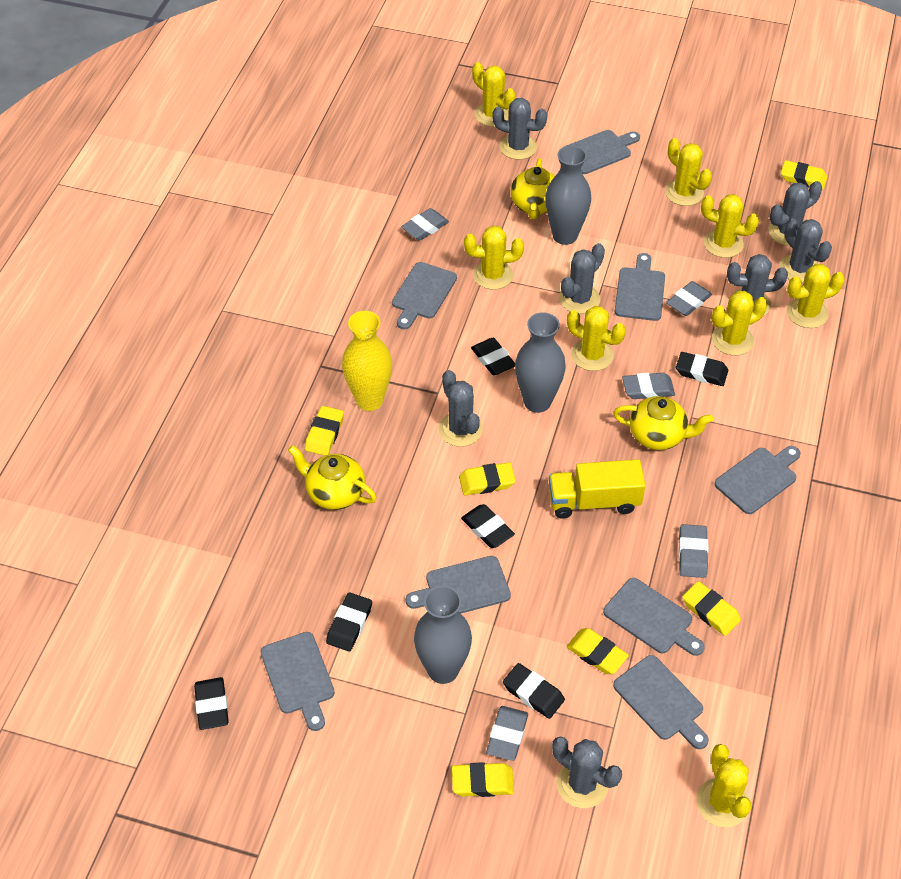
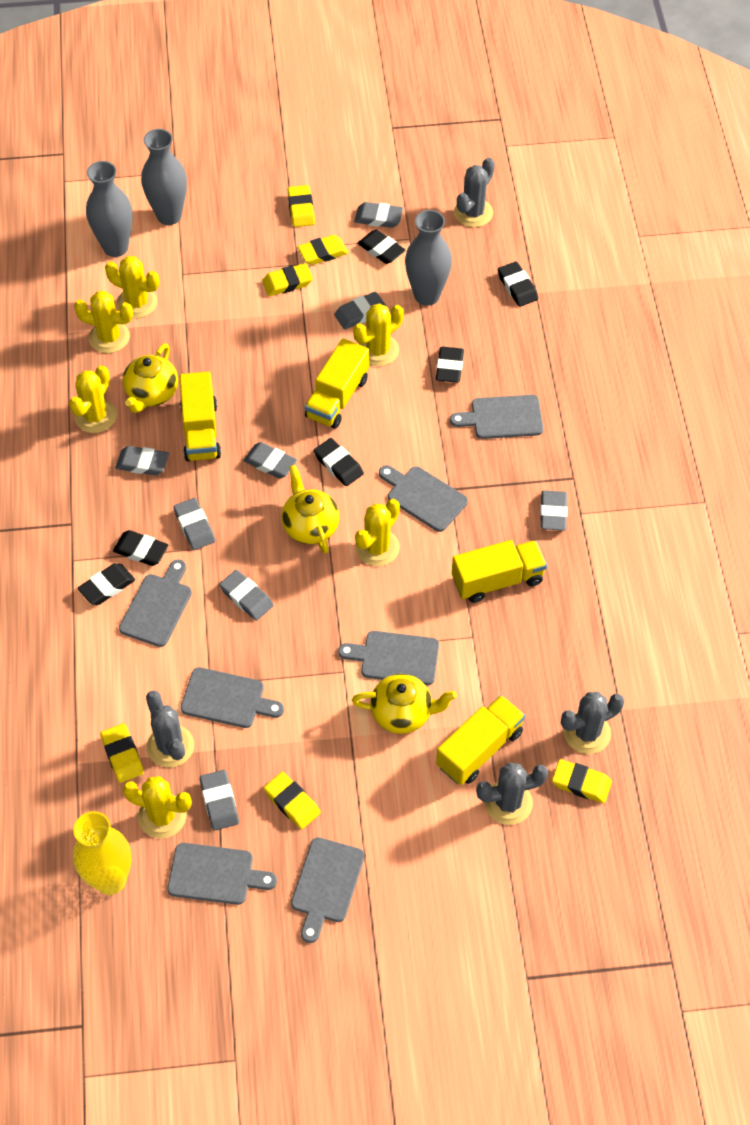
grey cactus: [439,370,483,447] [492,98,548,160] [552,737,622,808] [559,243,605,314] [727,254,788,316] [769,181,822,246] [780,218,832,283] = 7 -> [146,691,194,768] [454,158,495,227] [476,762,548,825] [561,692,624,754] = 4
grey cutting board: [260,632,335,731] [392,262,457,330] [406,556,511,614] [564,130,640,174] [603,578,705,656] [613,655,709,749] [615,253,665,321] [715,446,801,514] = 8 -> [119,559,192,647] [167,843,277,905] [181,667,284,728] [291,837,365,943] [338,631,439,685] [379,465,468,532] [450,395,543,439] = 7
grey eraser: [401,208,449,240] [486,706,528,761] [622,373,675,399] [666,281,712,316] [679,524,709,578] = 5 -> [116,446,169,476] [173,498,215,550] [200,770,239,830] [219,570,273,621] [243,442,297,479] [334,291,386,329] [354,202,403,228] [540,491,568,531] = 8
yellow cactus: [464,225,524,290] [472,62,516,127] [567,306,626,371] [665,138,712,206] [696,744,752,827] [701,194,759,258] [712,291,767,356] [787,264,845,328] = 8 -> [69,365,117,433] [74,291,133,353] [105,256,159,318] [122,776,192,839] [353,303,404,366] [355,499,400,566] = 6
yellow truck: [549,459,646,519] = 1 -> [179,372,221,461] [305,338,369,429] [436,695,525,785] [452,540,547,603] = 4

